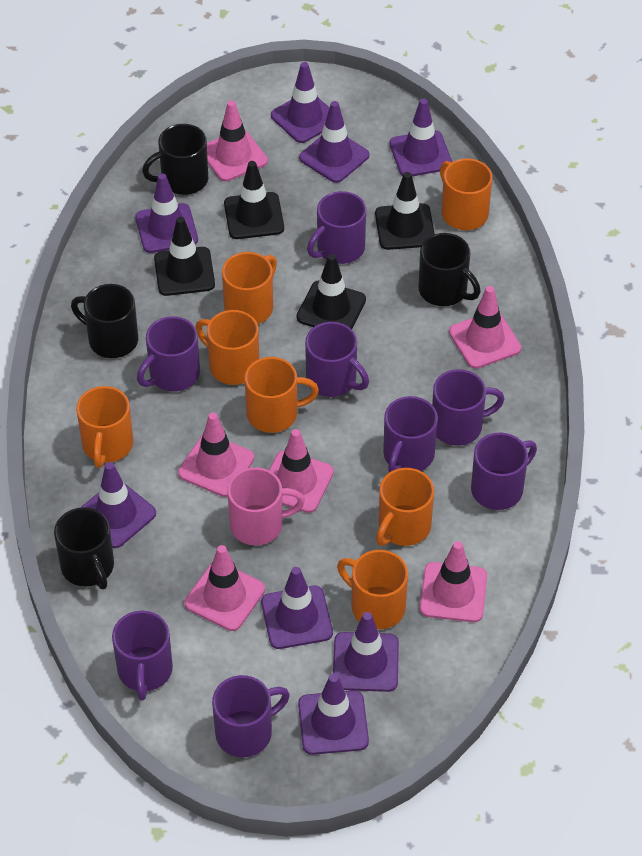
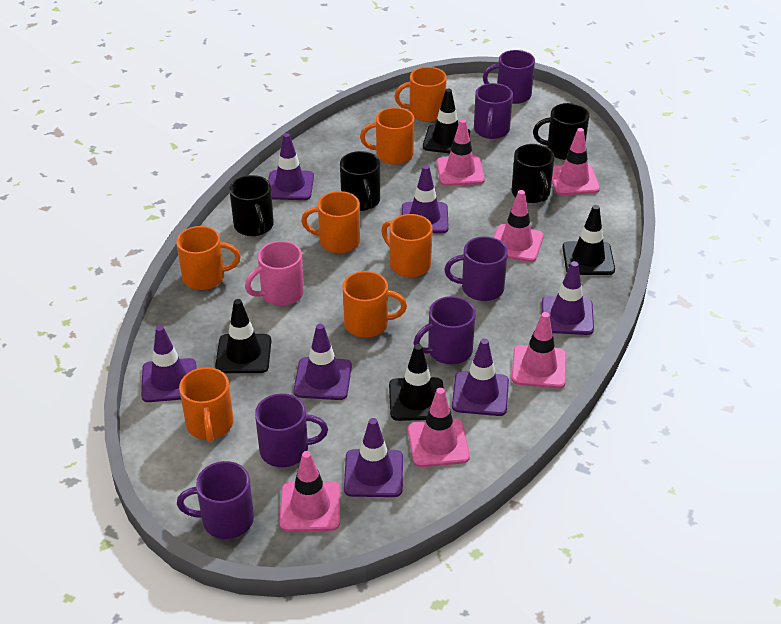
purple mug: [112,611,173,700] [137,316,200,391] [212,675,290,757] [305,322,369,397] [307,191,366,264] [383,396,438,473] [432,369,505,446] [471,433,537,510] = 8 -> [177,461,254,539] [255,393,328,467] [413,296,476,364] [444,236,508,301] [474,83,513,139] [483,50,535,104] = 6
purple traffic cone: [80,462,156,548] [135,173,198,253] [261,567,333,649] [271,62,330,143] [298,674,369,755] [299,101,369,183] [333,612,399,692] [390,98,452,176] = 8 -> [141,325,196,402] [268,133,314,200] [294,324,352,400] [344,418,403,497] [402,165,449,233] [452,339,509,416] [542,261,594,335] = 7

